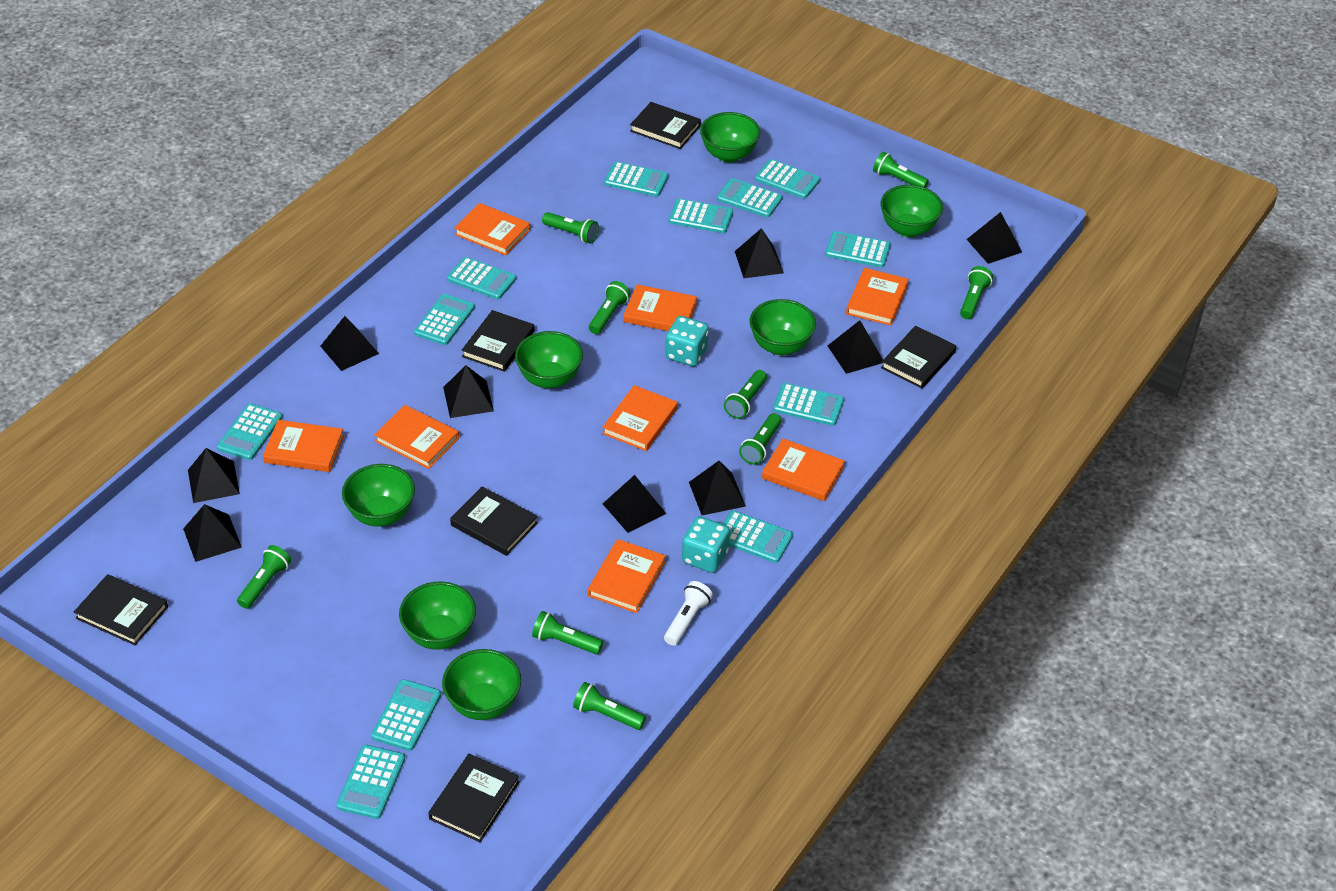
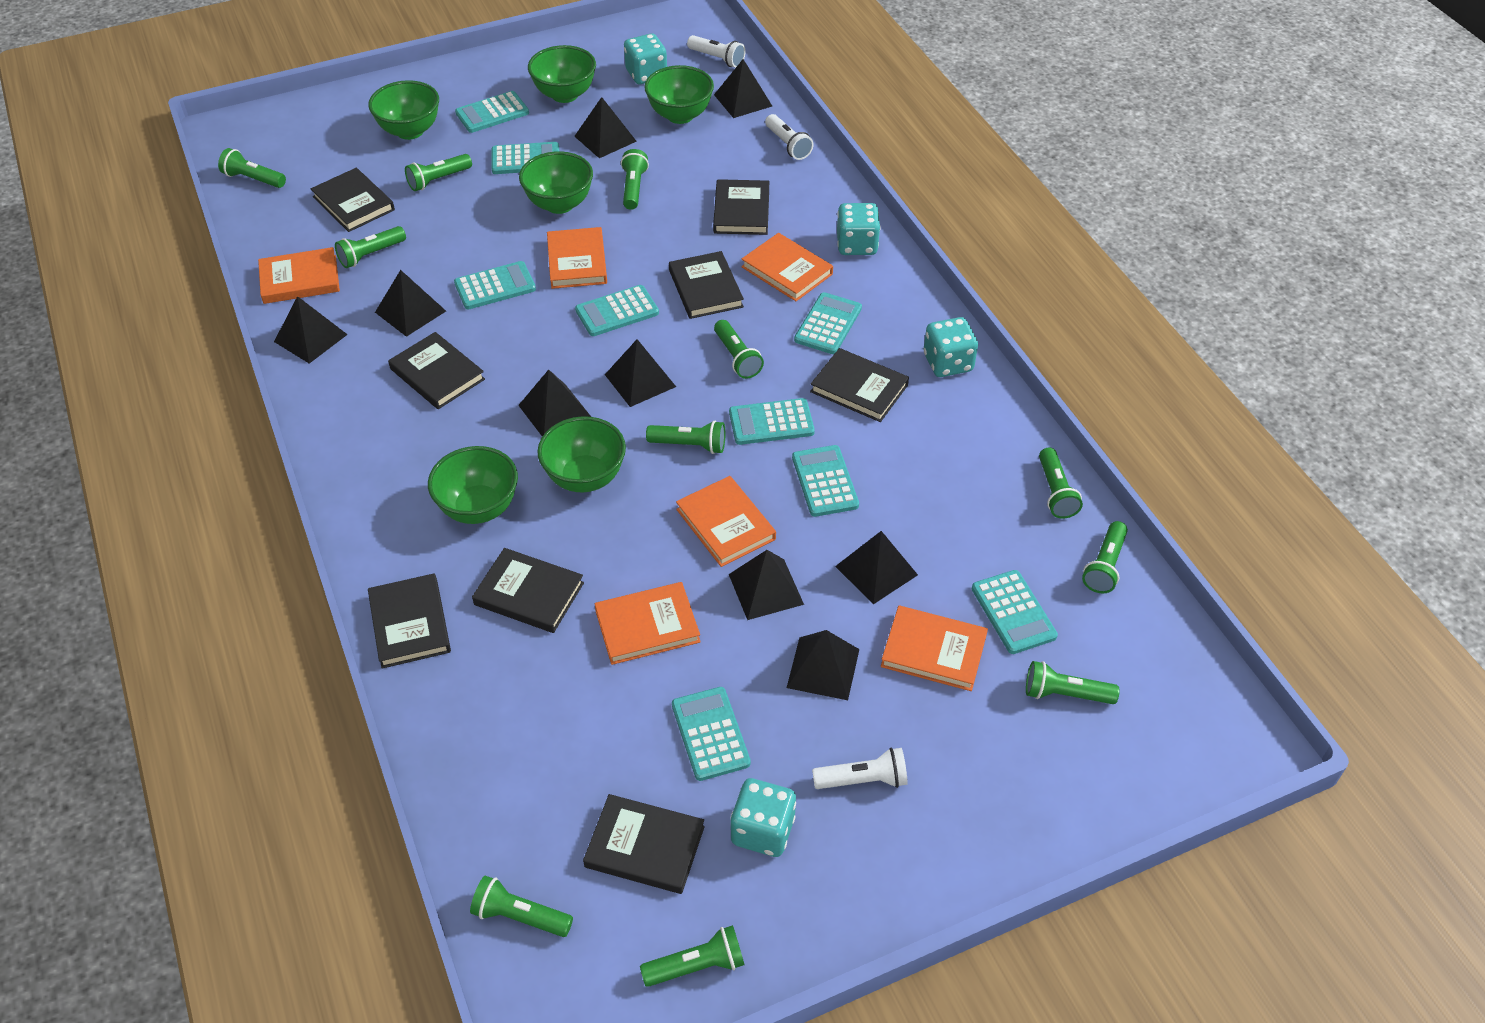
black book: [74,574,168,645] [428,754,520,842] [450,487,538,556] [462,310,535,372] [630,102,701,149] [881,326,956,389] = 6 -> [311,168,395,232] [368,573,451,669] [388,332,485,409] [472,548,584,633] [583,794,705,894] [669,251,744,319] [713,179,769,235] [810,348,909,422] = 8
green bowl: [342,464,415,527] [399,582,476,650] [442,649,521,720] [515,331,583,389] [700,112,760,163] [750,299,816,355] [881,185,943,237] = 7 -> [368,80,439,140] [428,446,518,524] [519,151,593,214] [528,45,596,103] [537,416,626,492] [644,65,714,124] = 6
green flashlight: [237,545,291,609] [532,611,603,654] [542,212,599,243] [573,682,646,730] [589,281,630,334] [724,370,767,419] [739,413,781,465] [873,152,929,188] [960,266,993,319] = 9 -> [218,148,286,188] [335,226,406,268] [405,154,472,191] [470,876,573,937] [621,149,649,210] [640,925,745,987] [646,421,725,454] [714,320,764,379] [1026,661,1120,704] [1039,447,1083,519] [1082,521,1128,593] = 11
orange book: [263,420,344,472] [374,405,459,469] [454,203,530,256] [588,539,666,613] [602,385,678,451] [624,284,697,331] [762,439,845,501] [846,268,909,326] = 8 -> [258,247,340,304] [547,227,607,289] [595,582,701,665] [676,476,776,567] [742,233,833,301] [881,606,988,691] = 6
turquoise calculator: [217,403,283,460] [336,745,405,819] [371,679,441,751] [414,294,475,345] [447,257,516,299] [604,162,668,197] [669,198,733,233] [717,178,783,217] [723,510,793,563] [755,159,820,199] [773,383,844,426] [826,231,891,268] = 12 -> [454,261,536,309] [455,91,529,133] [491,142,559,174] [575,285,659,336] [672,687,751,781] [729,398,815,445] [792,445,859,517] [794,292,862,354] [972,570,1058,654] = 9
turquoise dice: [666,316,709,366] [682,516,730,573] = 2 -> [624,33,667,84] [730,778,796,857] [837,203,880,255] [924,317,978,377] = 4
white flashlight: [664,581,713,646] = 1 -> [687,35,745,68] [765,114,814,160] [812,748,908,789] = 3

